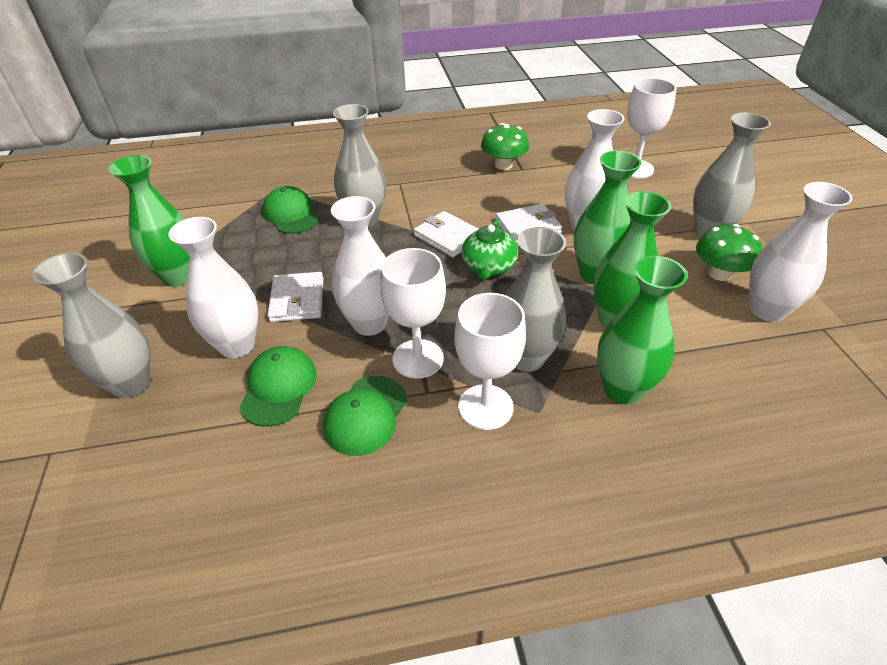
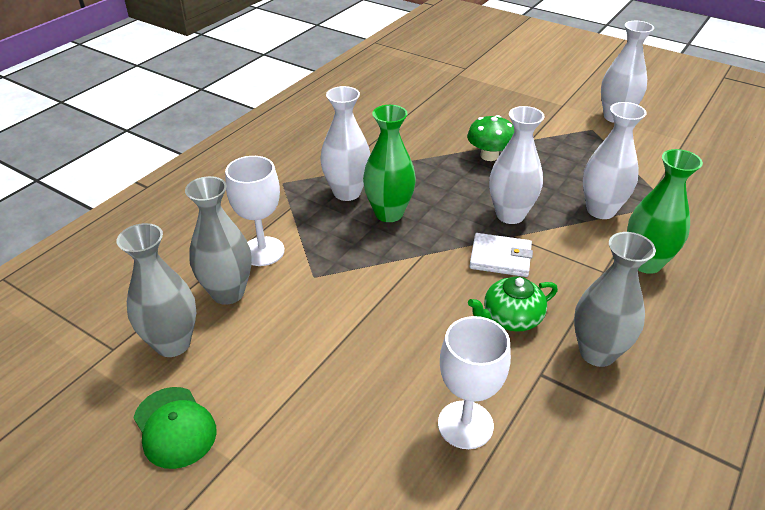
green cap: [239,346,317,427] [263,186,320,234] [323,376,407,456] = 3 -> [133,387,217,469] = 1
green mushroom: [481,123,529,170] [696,224,763,281] = 2 -> [467,115,514,161] = 1
green vase: [109,155,189,287] [574,151,642,284] [593,191,671,328] [597,256,688,405] = 4 -> [363,105,416,222] [627,149,703,274] = 2
grey vase: [32,253,150,398] [333,104,386,227] [506,227,567,372] [693,113,771,237] = 4 -> [117,223,197,357] [185,176,252,305] [574,232,656,367] = 3
white goblet: [380,248,446,379] [454,293,526,430] [627,78,677,178] = 3 -> [225,156,285,266] [438,316,511,449] = 2
white wallet: [268,272,324,322] [414,211,479,257] [496,204,562,243] = 3 -> [469,233,533,277] = 1

